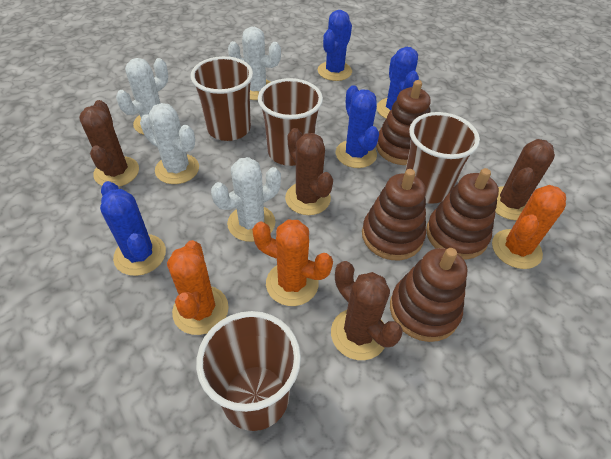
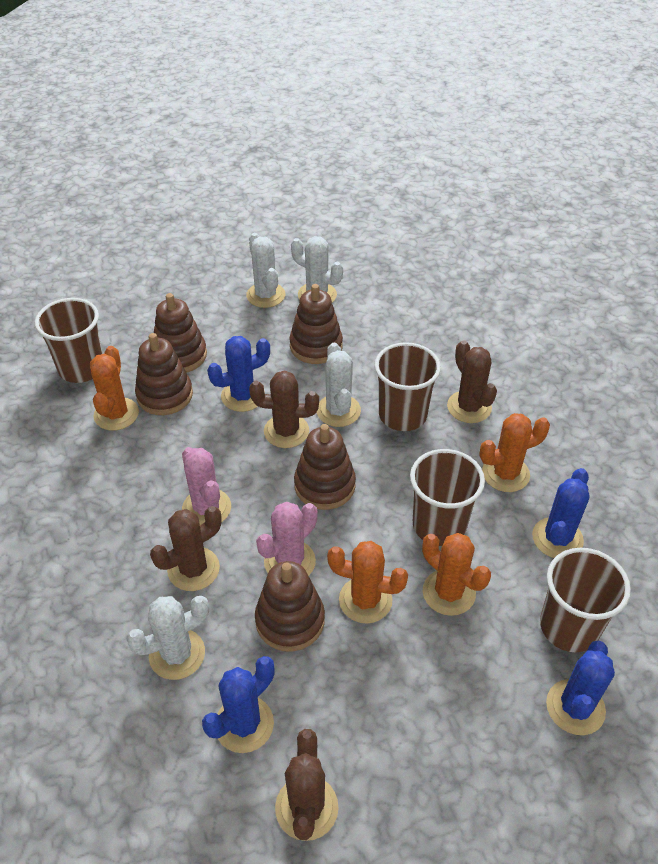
brown stacking toy: [362,169,426,260] [376,80,431,165] [390,248,467,342] [426,168,499,259] = 4 -> [135,333,193,415] [154,293,207,373] [255,561,325,652] [289,284,343,364] [294,424,356,510] = 5
orange cactus: [167,240,229,335] [252,219,333,306] [492,185,566,269] = 3 -> [90,346,139,431] [327,541,408,624] [422,533,491,616] [479,413,550,492] = 4
pink cactus: none = 0 -> [182,447,231,525] [256,502,318,576] = 2

